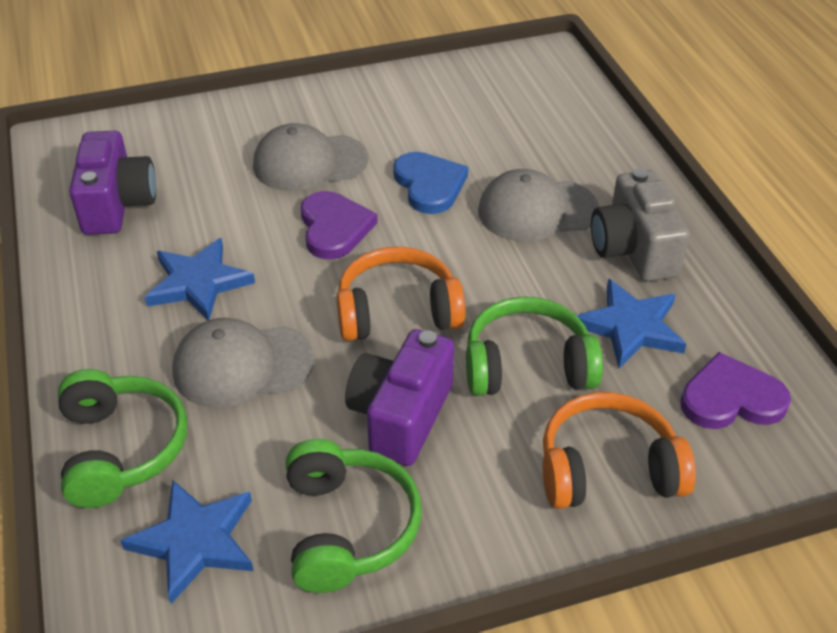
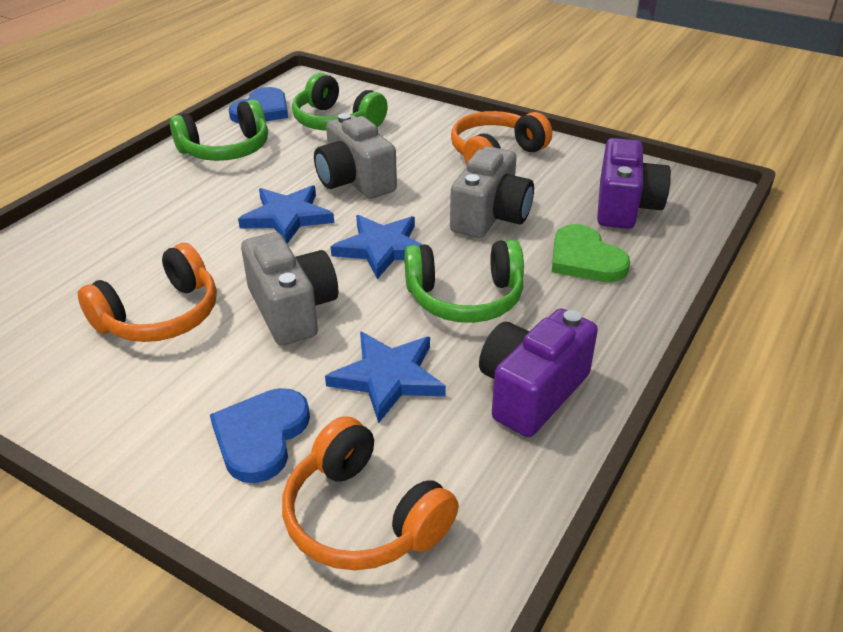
blue heart: [393,152,468,214] = 1 -> [210,388,310,483] [229,87,288,123] = 2
green heart: none = 0 -> [552,224,630,282] = 1
grey camera: [591,168,690,281] = 1 -> [241,232,338,345] [314,113,397,199] [450,146,534,238] = 3
grey cap: [172,318,314,408] [253,123,368,191] [478,169,599,242] = 3 -> none = 0
orange headphones: [336,247,466,341] [543,392,696,509] = 2 -> [78,243,217,342] [282,416,459,570] [451,111,552,164] = 3
purple heart: [301,191,378,259] [680,352,791,429] = 2 -> none = 0

